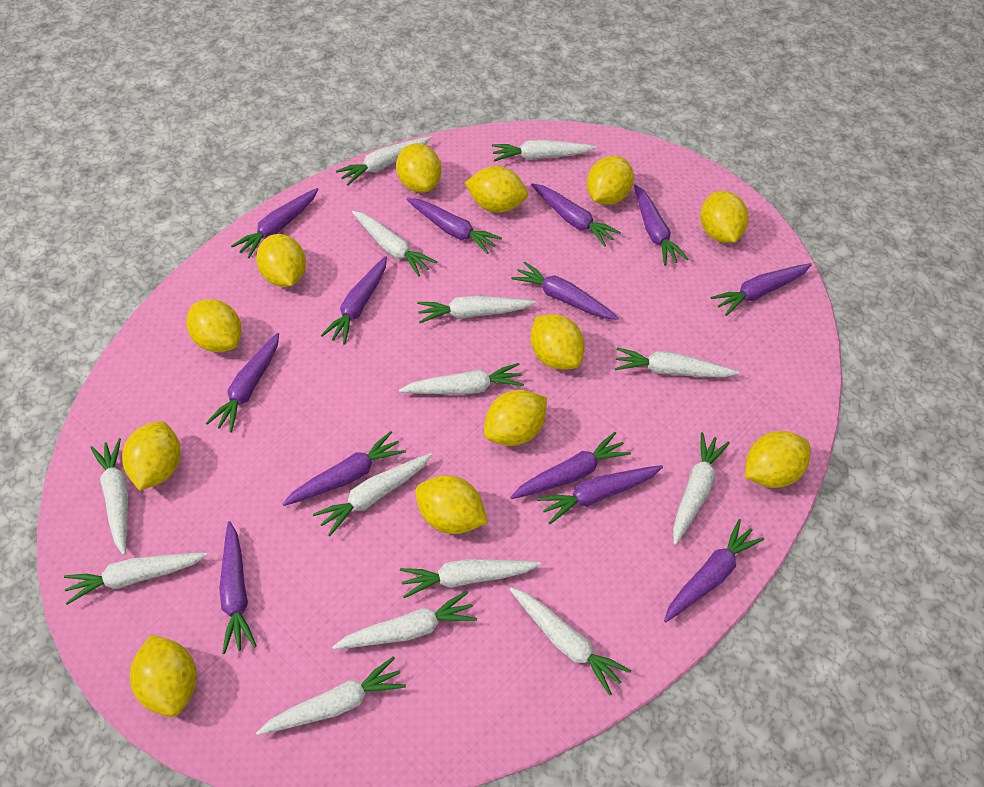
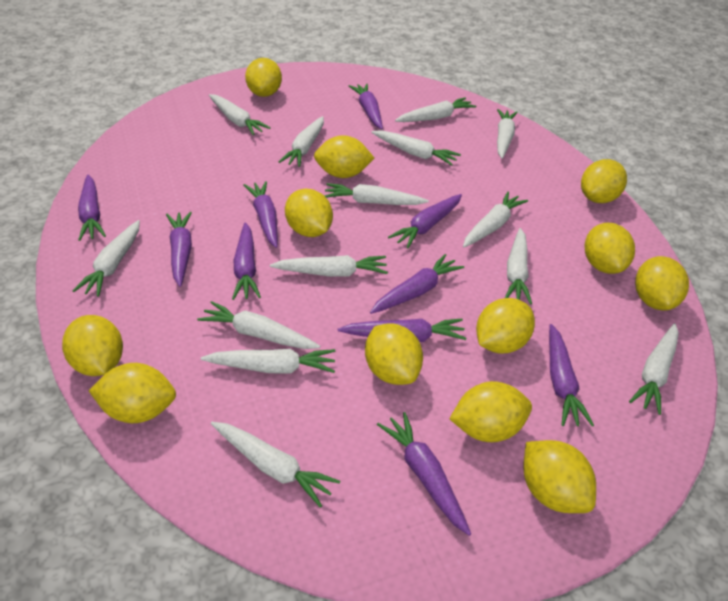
purple carrot: [206,333,279,433] [219,521,256,654] [231,188,318,258] [282,431,406,506] [320,256,387,345] [406,198,502,254] [510,432,631,499] [511,262,619,320] [531,183,621,247] [537,465,663,524] [634,185,688,266] [664,519,764,622] [710,263,812,316] = 13 -> [78,175,106,241] [166,212,192,287] [232,222,261,300] [243,181,278,248] [338,319,466,342] [349,84,383,129] [370,254,464,314] [377,412,471,536] [388,194,462,249] [549,324,594,426] = 10

